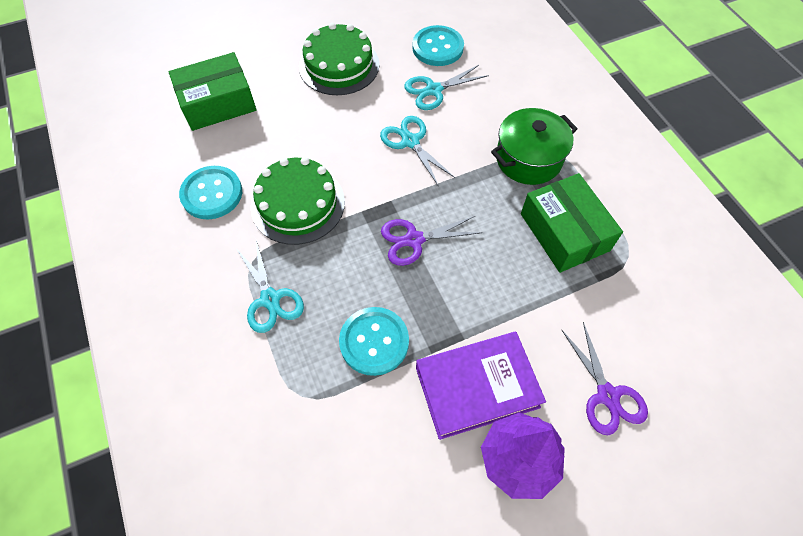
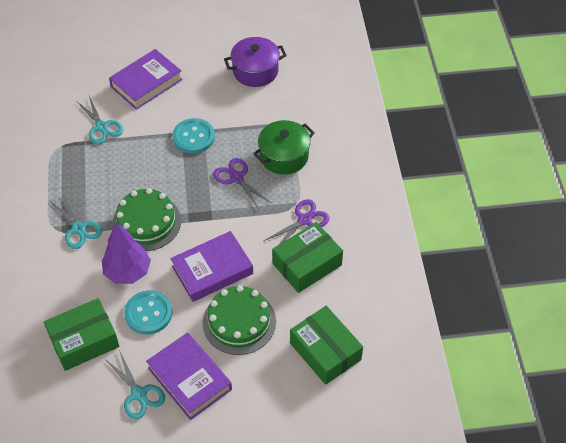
green box: [169,52,256,131] [521,173,623,273] = 2 -> [44,298,119,371] [272,222,343,293] [290,306,363,385] = 3
purple book: [416,332,546,440] = 1 -> [109,49,183,110] [146,332,232,420] [170,231,253,302] = 3
purple pot: none = 0 -> [224,37,287,87] = 1
turquoise button: [179,166,242,219] [339,307,409,376] [412,25,464,66] = 3 -> [124,290,172,334] [172,118,215,154] = 2

